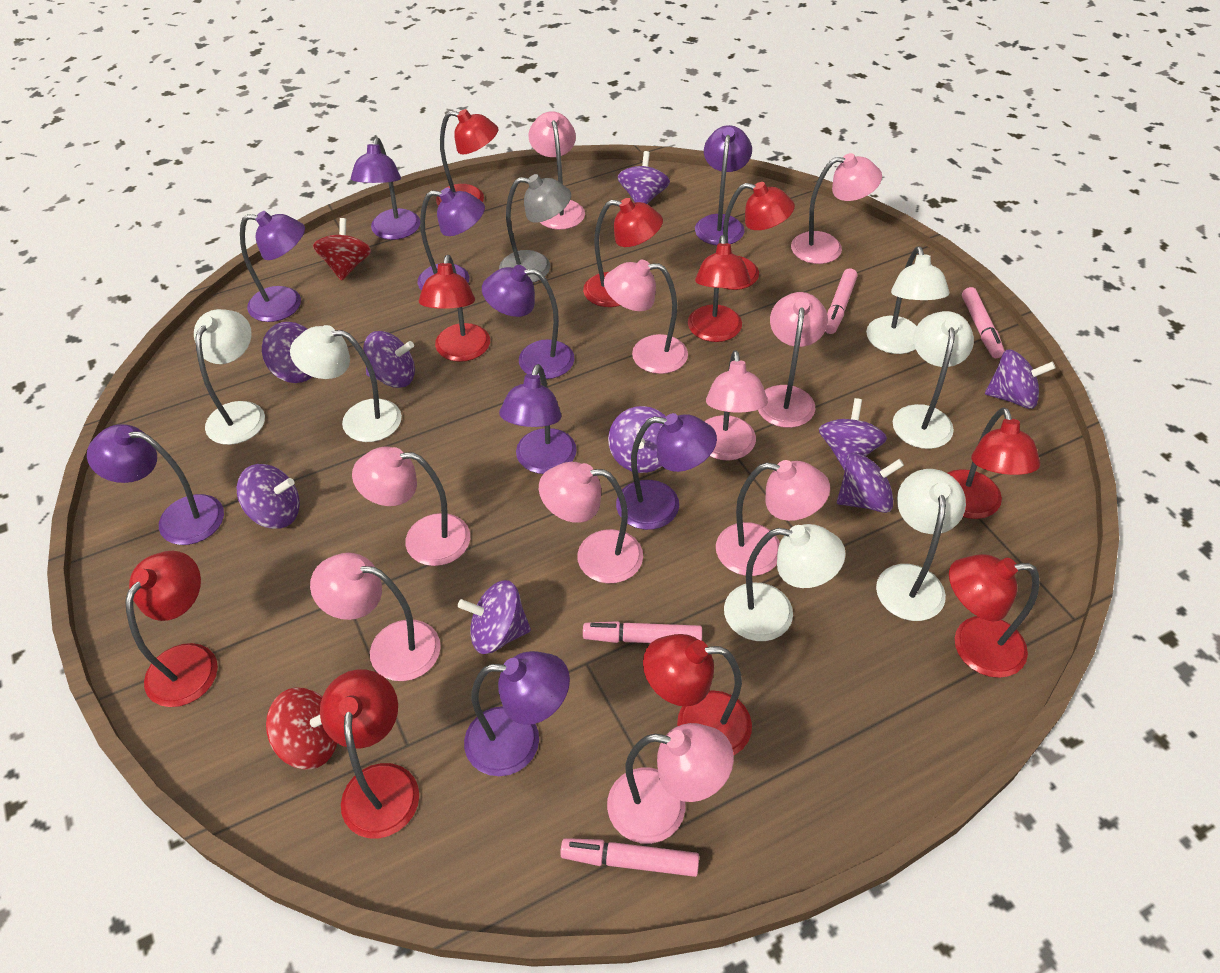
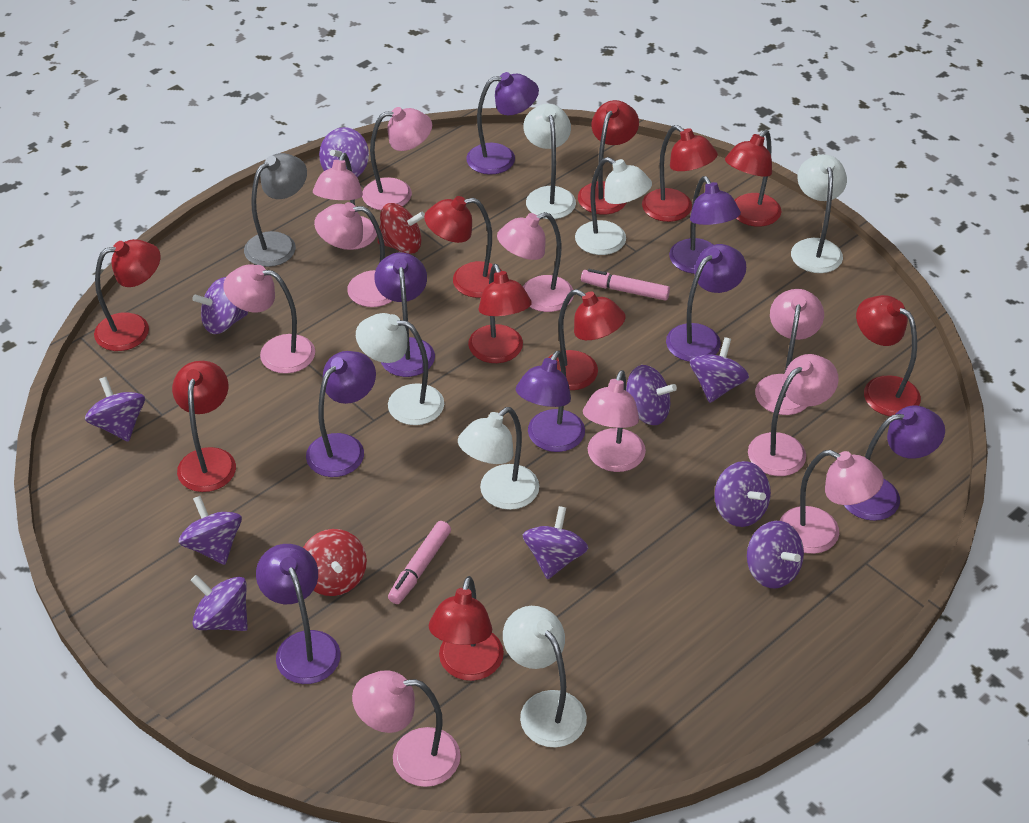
pink marker: [560,838,699,877] [583,621,702,643] [825,268,857,334] [962,287,1005,358] = 4 -> [388,521,451,604] [581,269,670,301] = 2
purple lamp: [87,424,224,545] [240,211,305,322] [351,138,420,240] [417,188,485,291] [464,651,570,776] [482,265,575,379] [499,364,577,474] [616,413,717,530] [695,125,752,245] = 9 -> [256,544,341,684] [306,351,376,477] [374,252,435,377] [466,72,539,175] [516,351,585,452] [666,244,746,362] [669,176,741,274] [844,406,945,521] = 8
purple spinning top: [237,464,300,529] [262,322,312,383] [363,331,415,388] [458,580,531,654] [608,406,666,473] [618,151,670,204] [819,398,887,470] [837,453,904,513] [985,349,1056,409] = 9 -> [85,377,145,442] [179,496,242,565] [191,575,248,631] [192,277,248,334] [319,127,369,177] [522,506,588,579] [626,365,677,425] [690,337,749,403] [714,461,771,527] [747,521,804,589] = 10

